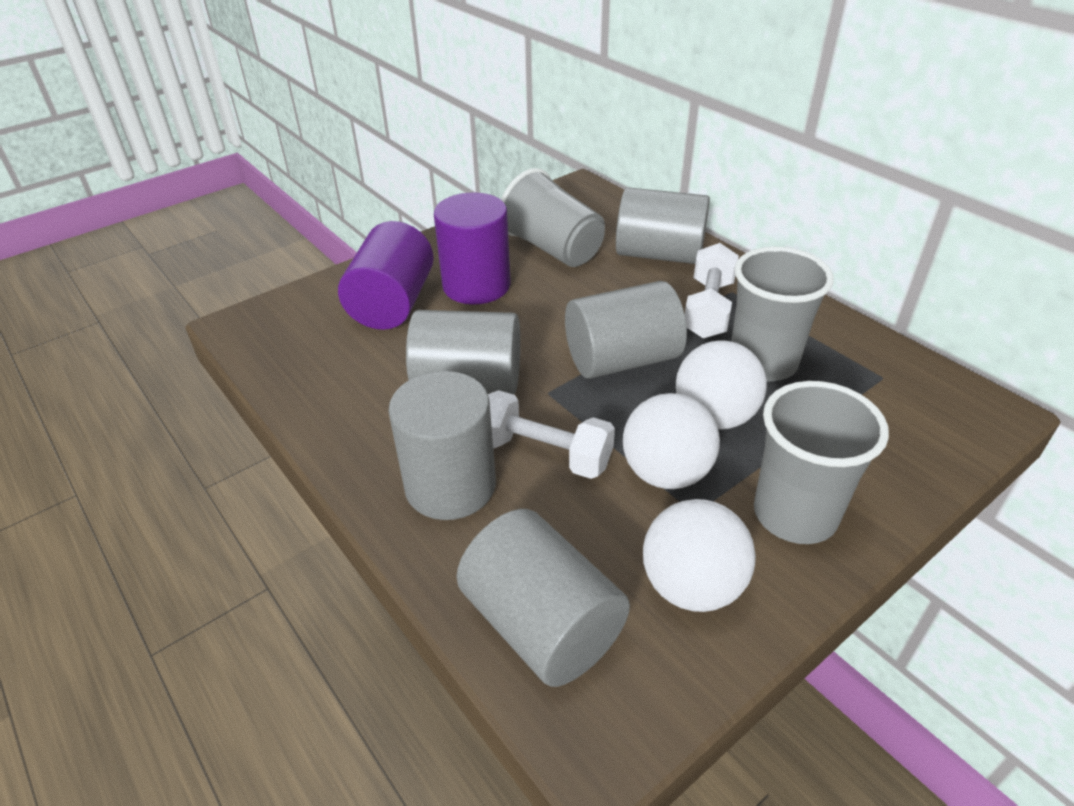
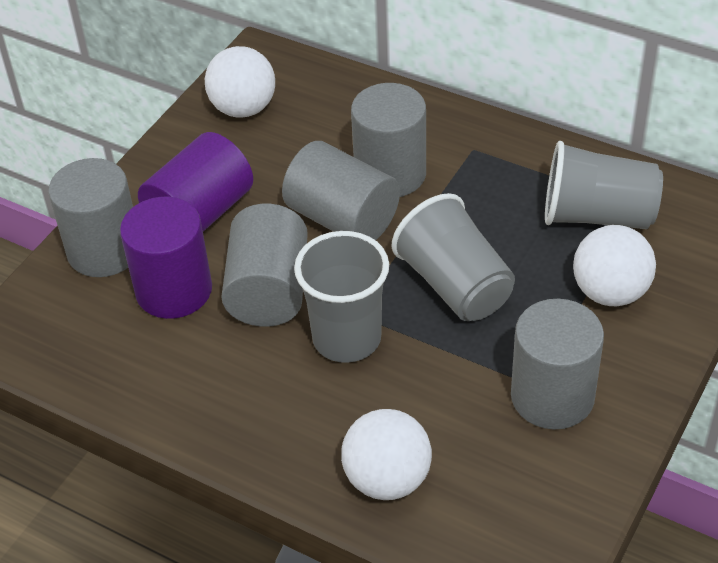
white dumbbell: [488,390,615,479] [685,243,739,338] = 2 -> none = 0

